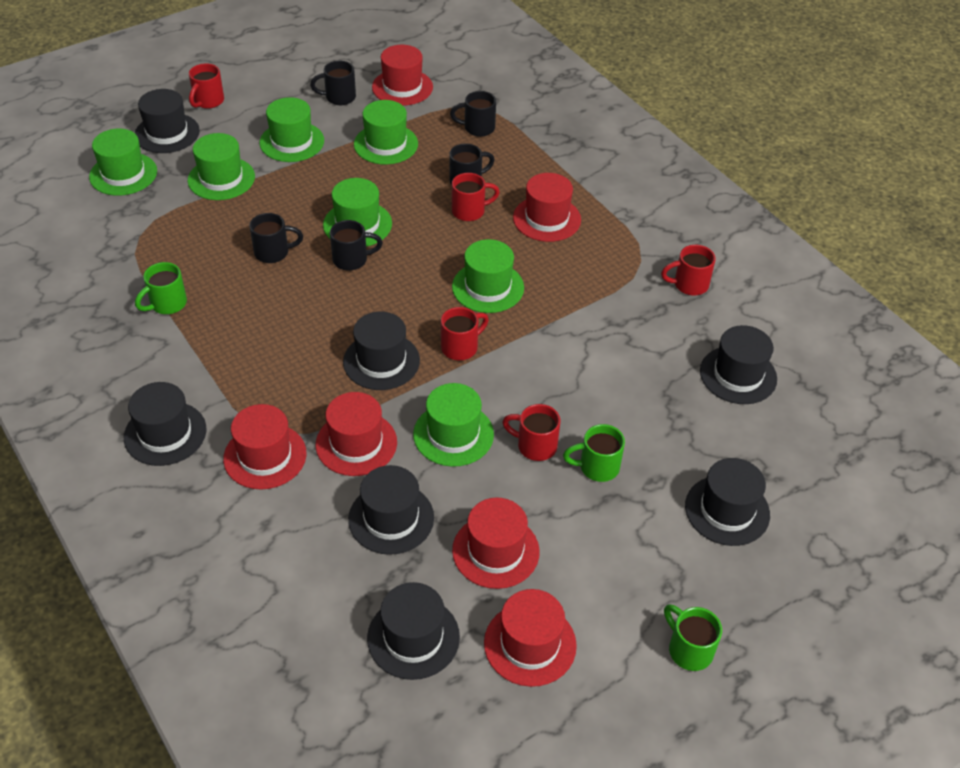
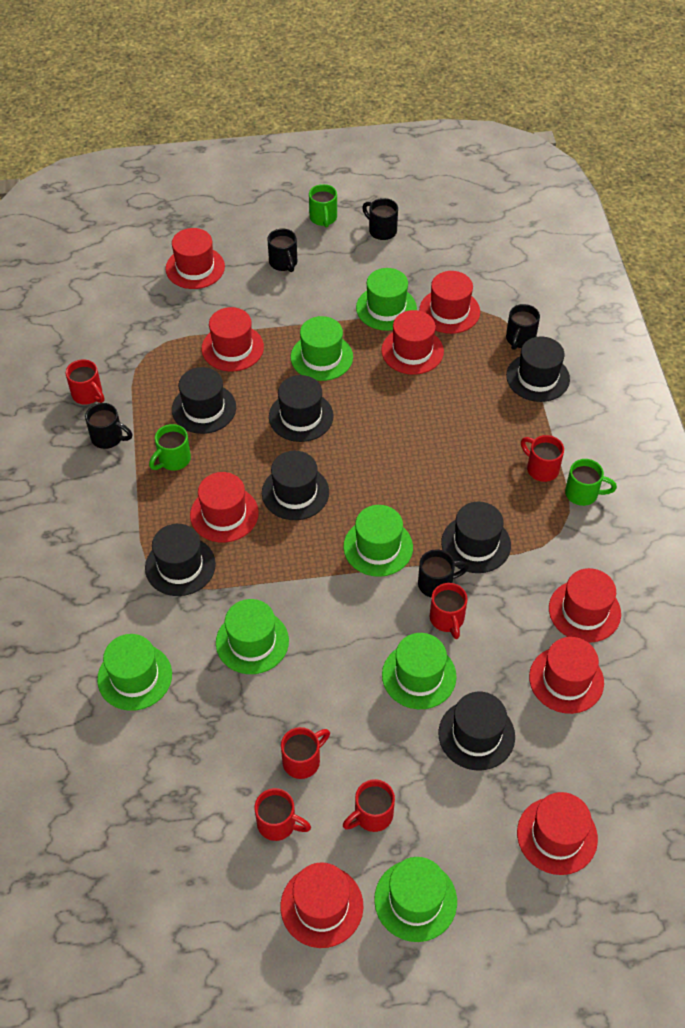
red hat: [223,404,306,490] [315,392,397,476] [372,45,433,106] [452,497,540,589] [484,589,577,687] [513,173,581,242] = 6 -> [165,228,225,289] [190,472,259,543] [202,307,264,371] [280,863,363,948] [381,310,444,375] [419,271,480,334] [517,792,598,875] [529,637,604,714] [549,568,621,643] = 9
red mug: [189,63,224,109] [441,307,489,360] [452,173,500,221] [502,404,560,461] [661,245,716,295] = 5 -> [66,359,104,405] [254,788,311,841] [281,727,330,779] [343,779,395,832] [430,583,467,639] [521,435,564,482] = 6

